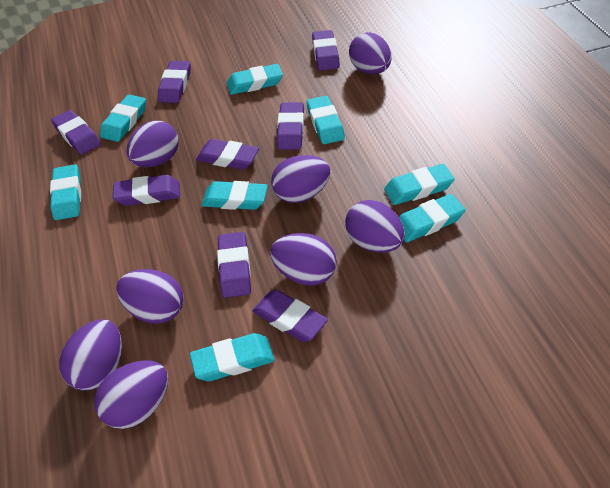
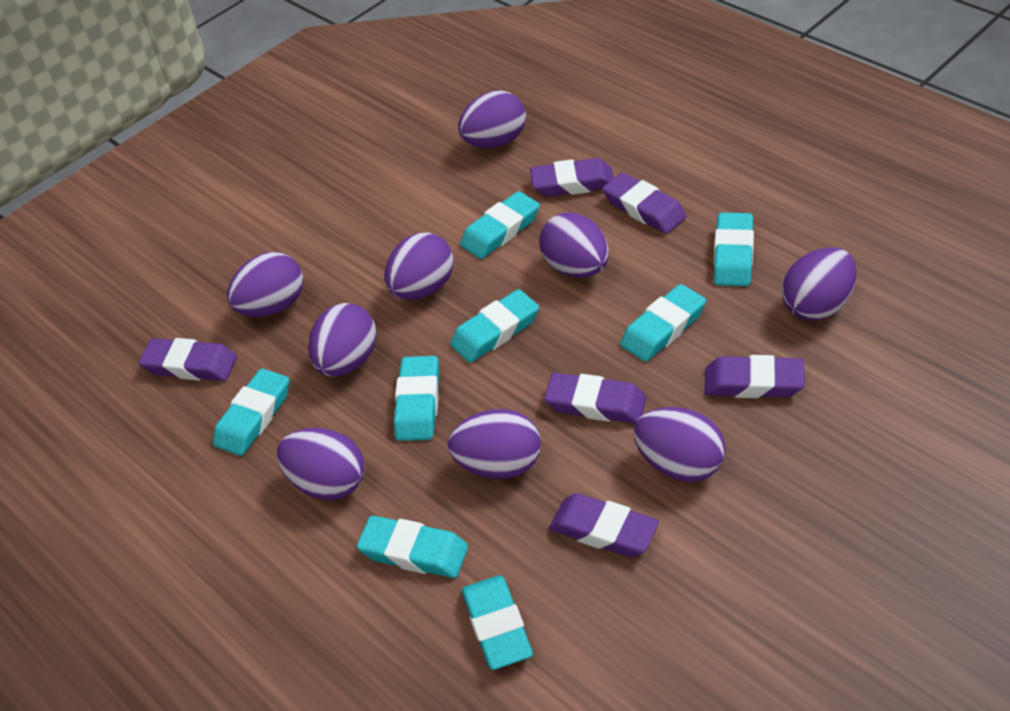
purple egg: [59,320,122,390] [94,360,168,429] [116,269,183,324] [126,121,178,167] [270,233,337,286] [271,155,330,203] [345,200,405,253] [349,32,392,74] = 8 -> [227,252,303,317] [277,428,365,500] [308,303,377,376] [384,232,454,300] [447,409,541,479] [458,90,526,148] [539,212,609,278] [633,407,725,482] [782,247,857,321] = 9
purple eraser: [51,110,101,155] [113,175,180,206] [158,61,190,103] [196,139,259,170] [217,232,251,298] [252,290,328,342] [277,102,304,150] [312,30,340,71] = 8 -> [139,338,237,381] [530,158,614,197] [544,373,646,424] [549,493,659,557] [602,172,687,234] [705,355,805,398] = 6

